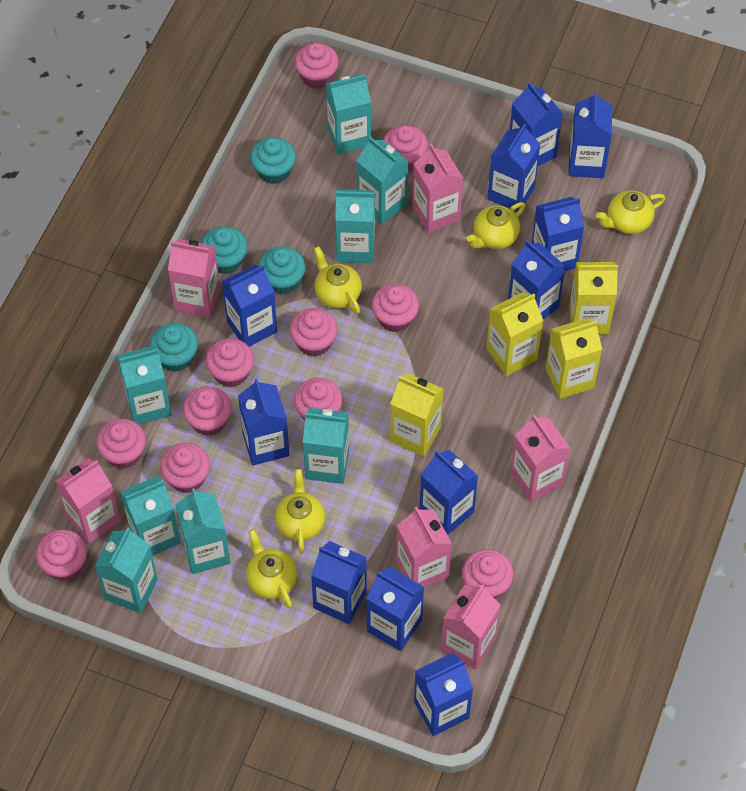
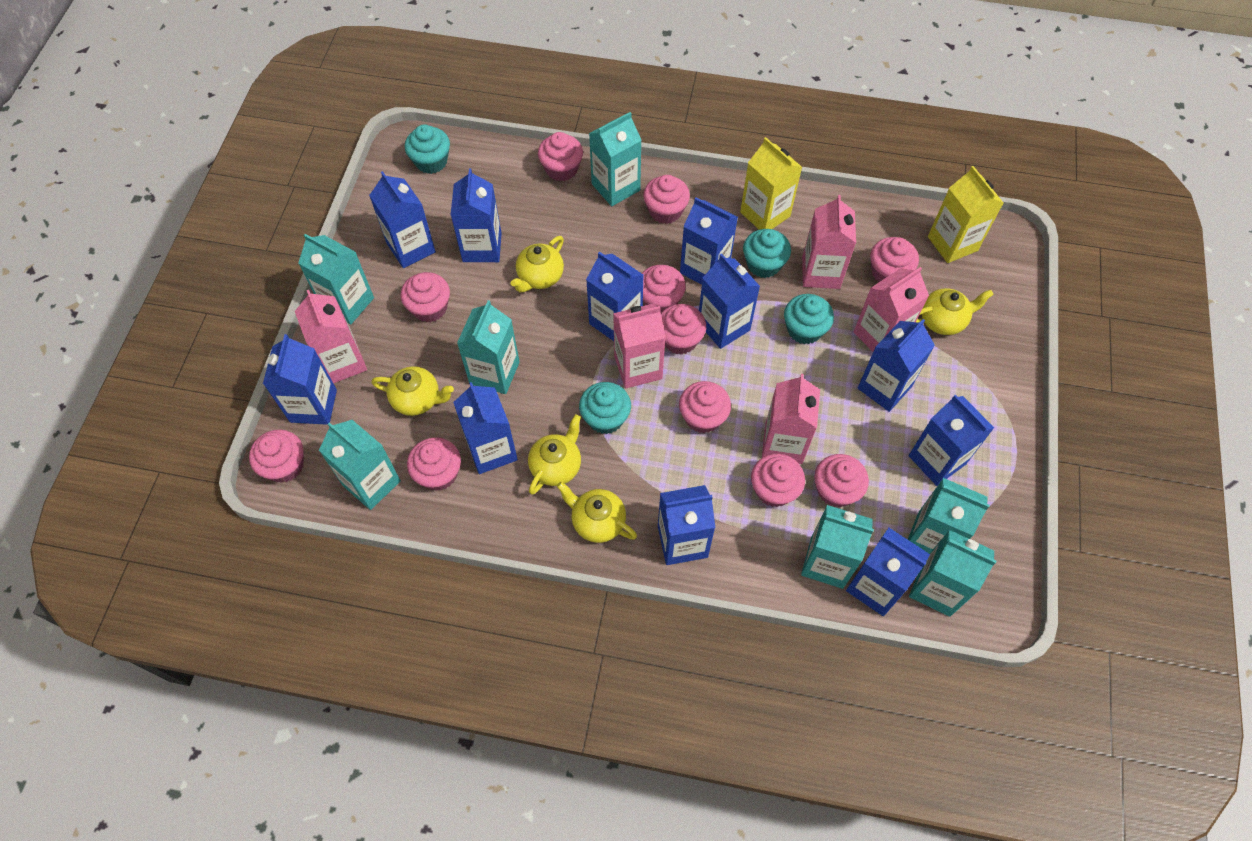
pink carton: [56,458,121,544] [168,239,220,318] [396,507,452,588] [413,144,463,233] [441,585,501,669] [510,414,570,502] = 6 -> [295,290,367,383] [613,304,666,389] [762,374,820,464] [802,195,856,289] [854,267,929,352] = 5
turquoise carton: [95,527,158,613] [117,345,172,425] [120,476,180,556] [175,488,231,574] [303,408,349,484] [326,74,371,154] [335,189,375,263] [356,137,409,225] = 8 -> [298,234,374,325] [319,420,401,510] [457,300,520,394] [589,112,642,206] [801,505,874,589] [908,478,990,554] [909,530,996,617] = 7
yellow carton: [390,373,443,457] [486,292,544,376] [546,318,602,399] [570,262,618,335] = 4 -> [740,137,802,230] [928,166,1003,263] = 2

